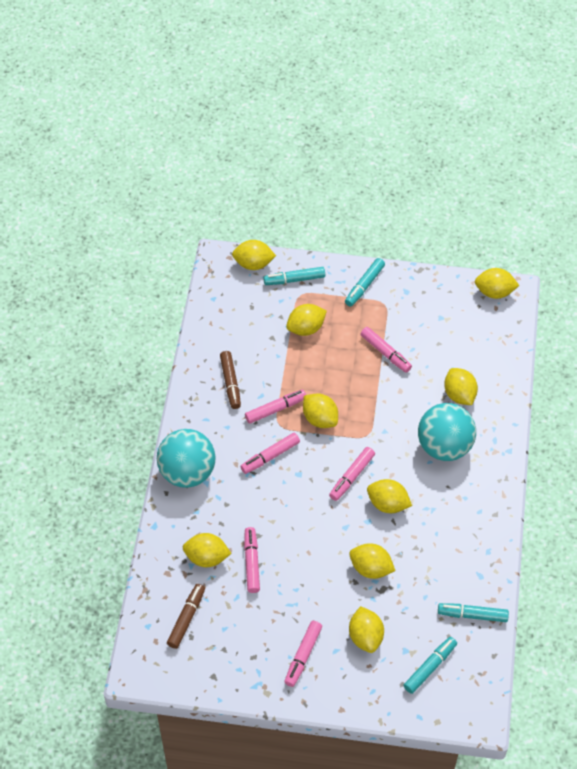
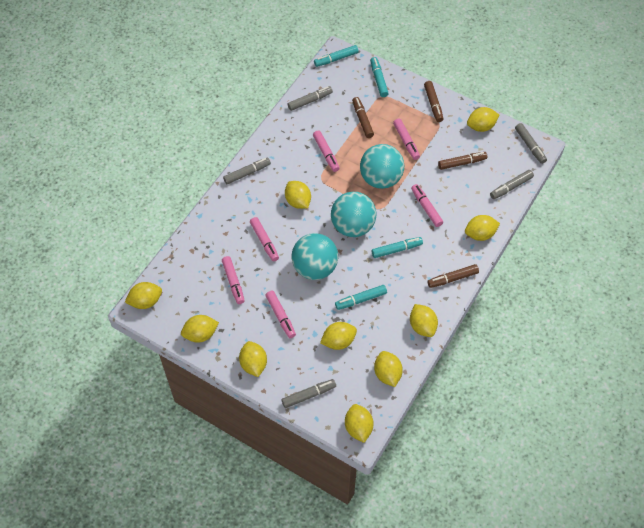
brown marker: [167,584,205,649] [220,351,241,409] = 2 -> [352,97,374,138] [424,81,443,122] [427,264,479,288] [438,152,487,170] = 4
grey marker: none = 0 -> [223,157,271,184] [281,379,336,408] [288,86,333,111] [490,170,534,199] [515,123,547,164] = 5
turquoise ball: [157,429,216,488] [418,403,476,461] = 2 -> [292,233,338,280] [331,192,376,237] [360,144,404,189] = 3
yellow lemon: [183,533,232,567] [232,240,276,270] [286,304,327,336] [303,393,338,428] [349,543,395,579] [349,606,384,653] [367,479,412,513] [444,368,478,405] [475,268,519,299] = 9 -> [125,282,162,309] [181,315,219,343] [239,341,267,377] [285,181,311,209] [320,322,357,350] [345,404,373,443] [374,351,403,387] [410,304,438,337] [465,215,500,241] [467,107,499,132] = 10

